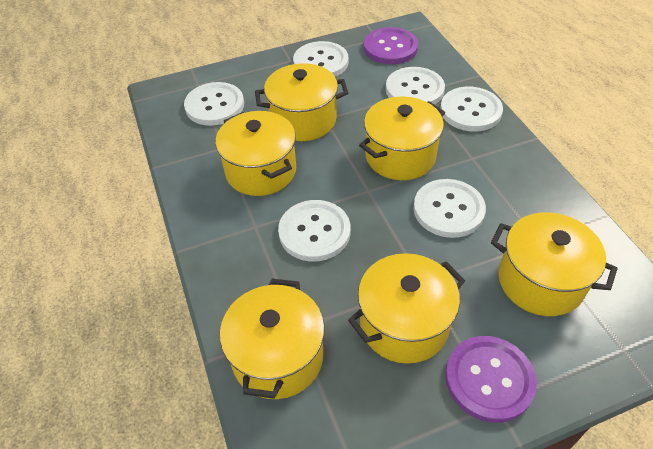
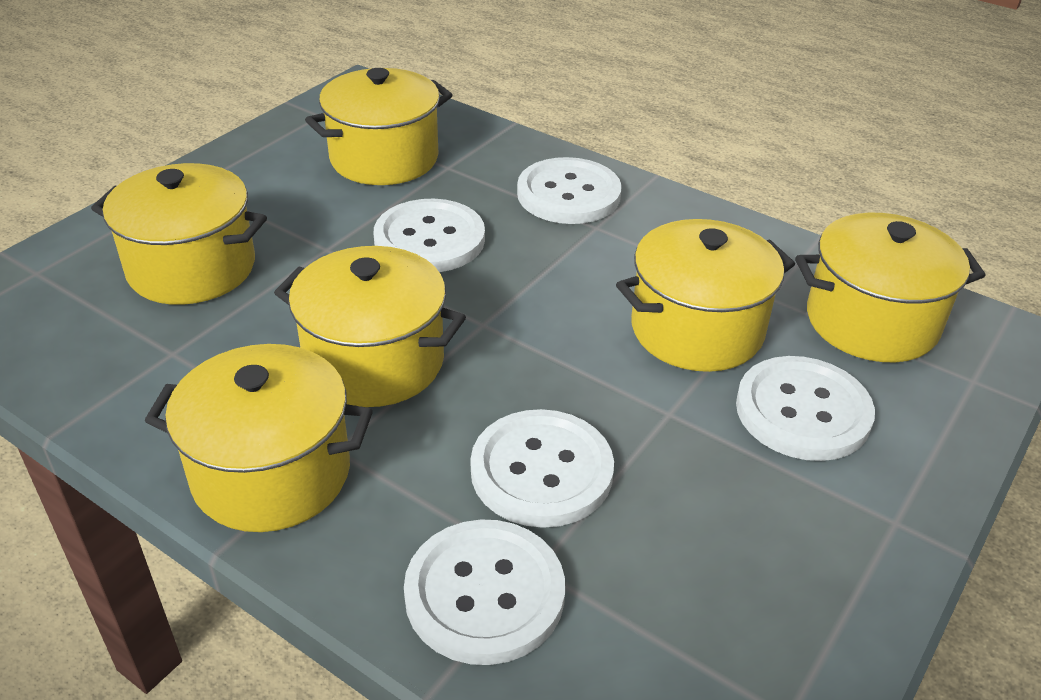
purple button: [364,27,418,64] [445,336,537,423] = 2 -> none = 0
white button: [184,82,244,126] [278,200,350,261] [293,41,349,77] [386,67,445,105] [413,179,486,238] [440,87,503,132] = 6 -> [374,199,485,272] [404,519,565,665] [470,409,614,528] [517,157,622,224] [736,356,875,461] = 5

